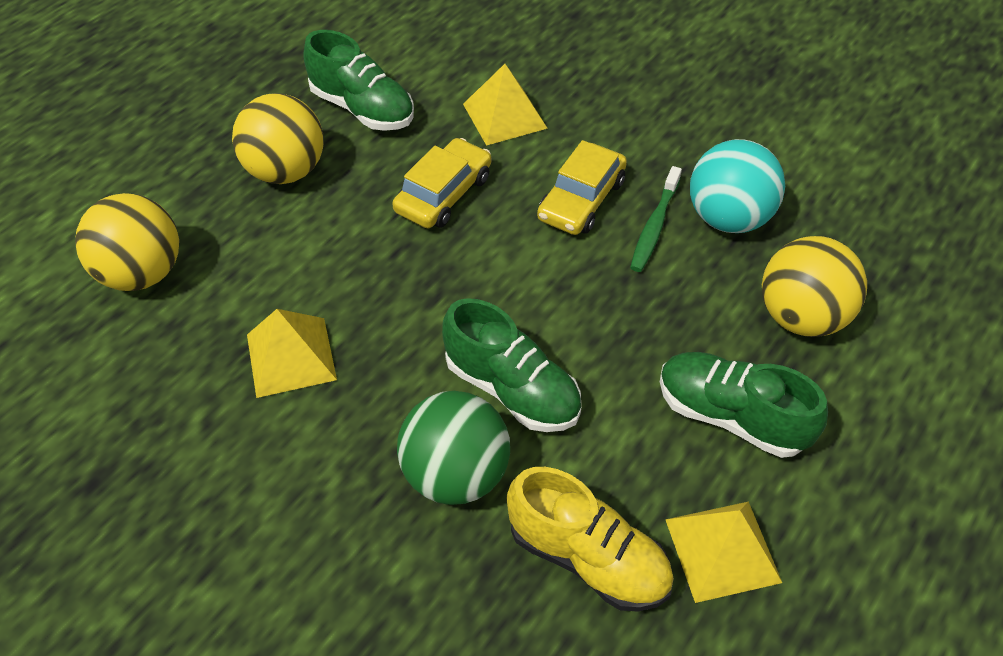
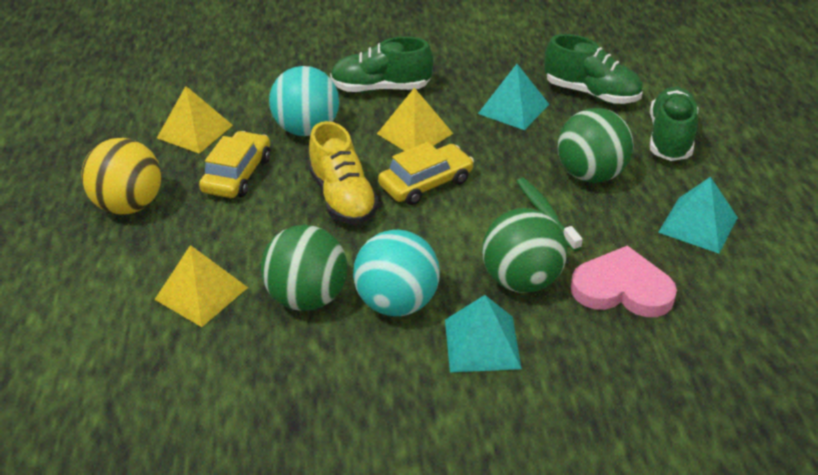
green ball: [397,391,510,505] = 1 -> [261,225,347,311] [482,208,567,293] [558,108,634,183] = 3
pink heart: none = 0 -> [571,245,677,317] = 1
turquoise ball: [690,139,785,233] = 1 -> [269,66,339,136] [353,230,440,316] = 2
turquoise pyramid: none = 0 -> [445,295,522,372] [478,64,549,130] [658,177,738,253] = 3
yellow ball: [75,193,179,291] [232,93,324,184] [762,236,867,337] = 3 -> [81,138,161,215] = 1

